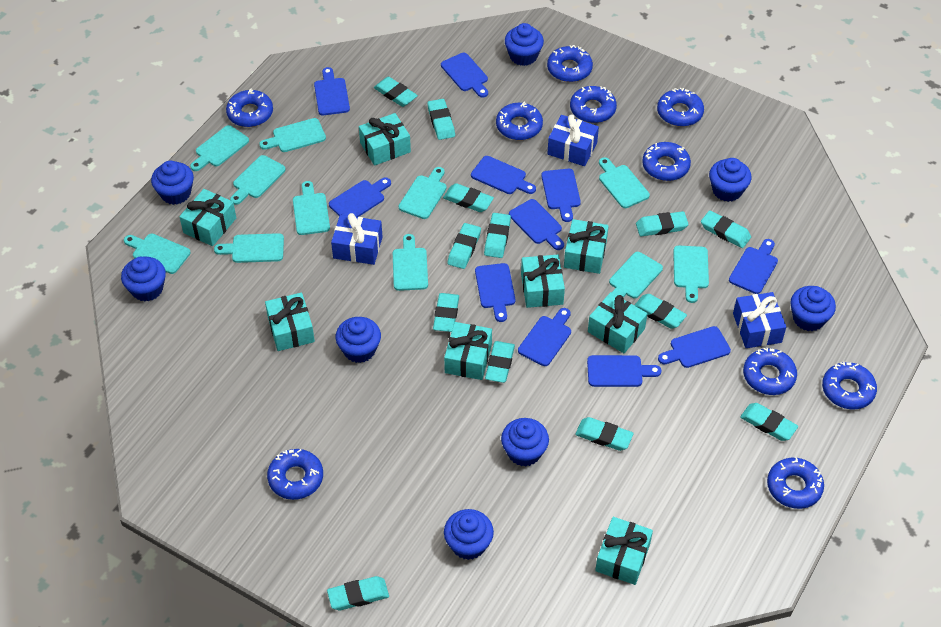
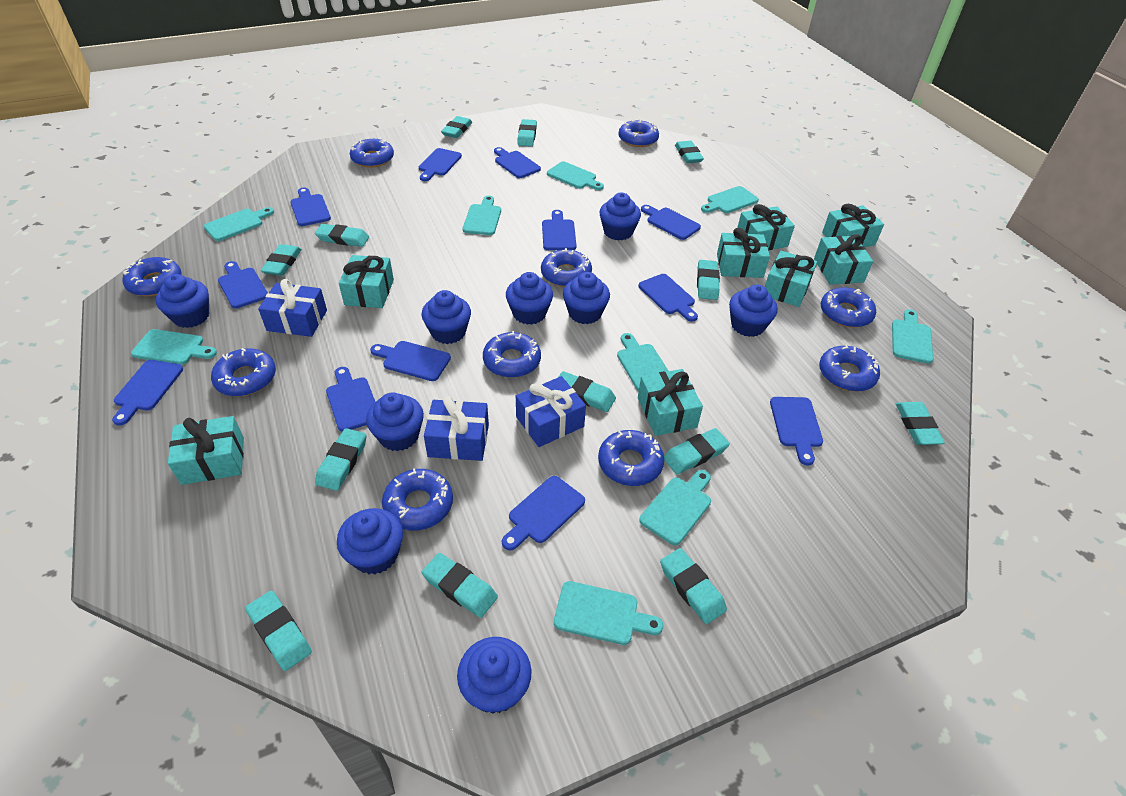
blue cupcake: [121,257,166,302] [151,161,194,205] [335,317,381,363] [444,509,494,560] [501,418,549,467] [505,23,544,66] [709,158,751,202] [790,286,836,331] = 8 -> [156,274,209,328] [337,508,403,575] [366,392,424,451] [421,290,471,344] [457,637,532,714] [506,272,553,325] [563,272,610,324] [599,193,641,241] [729,284,778,337] = 9
blue cutting board: [314,67,350,115] [329,177,391,217] [441,53,488,98] [471,156,536,194] [475,263,515,322] [509,199,564,250] [518,308,571,366] [541,169,581,222] [587,355,661,387] [658,326,731,368] [729,239,778,294] = 11 -> [112,360,183,426] [218,261,268,309] [290,187,331,226] [326,367,375,432] [370,341,451,381] [419,148,462,181] [494,147,541,178] [502,476,585,551] [542,210,576,250] [639,274,698,322] [641,205,701,240] [770,397,823,466] = 12
turquoise cutting board: [124,234,191,274] [190,125,249,171] [214,233,284,263] [230,155,286,205] [259,118,326,152] [293,181,330,235] [393,234,428,291] [399,167,447,219] [599,157,650,208] [609,252,663,298] [673,246,709,303] = 11 -> [131,329,217,365] [204,207,274,241] [463,196,501,235] [547,162,604,190] [554,581,663,645] [617,333,668,391] [639,470,711,545] [701,186,759,213] [892,309,933,364] = 9

